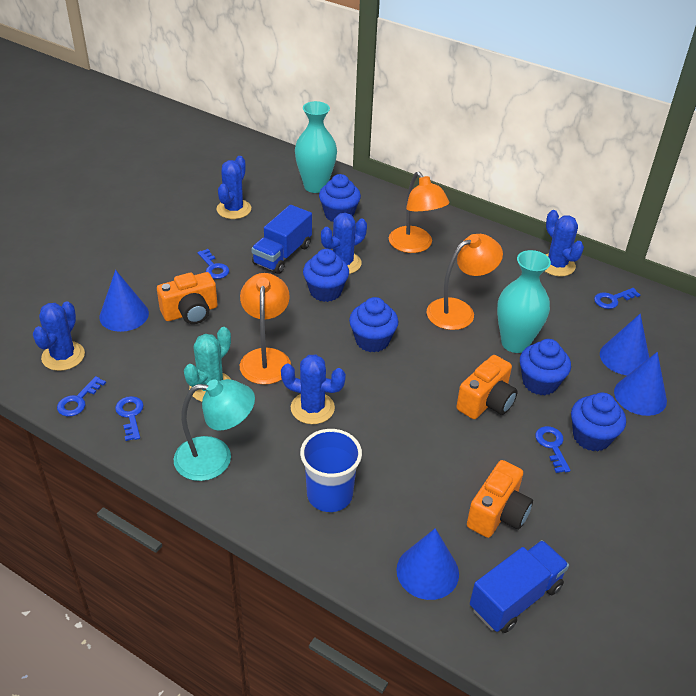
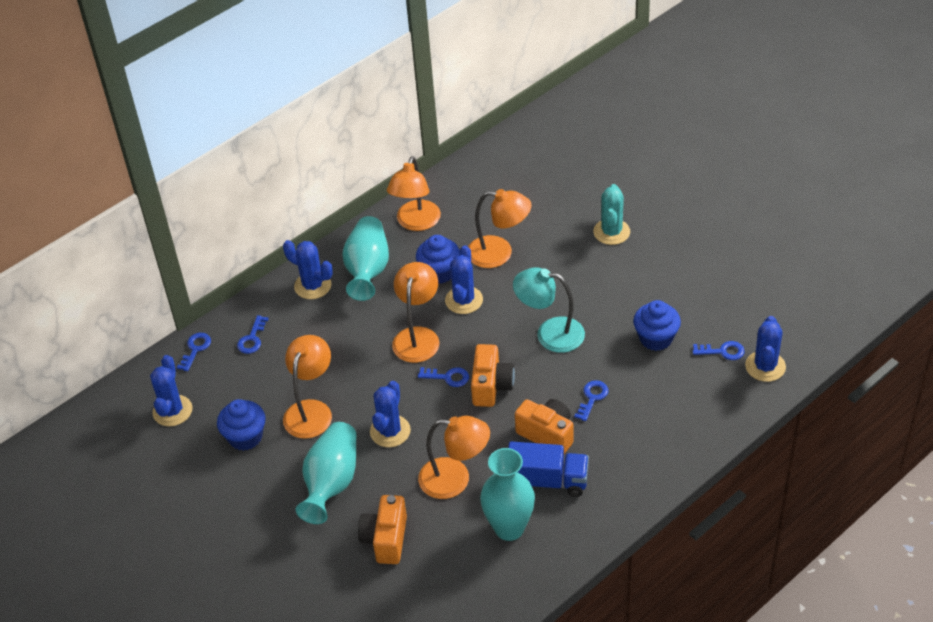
blue cone: [99,270,149,332] [396,528,459,600] [600,314,649,375] [614,352,667,416] = 4 -> none = 0
blue cup: [300,429,362,512] = 1 -> none = 0
blue cupcake: [303,249,349,302] [319,174,361,222] [349,297,398,353] [520,339,571,395] [571,392,626,451] = 5 -> [217,399,266,451] [416,235,460,284] [633,300,681,351] = 3
blue truck: [251,205,312,274] [470,540,569,633] = 2 -> [508,441,589,497] = 1
orange lamp: [240,273,291,385] [389,172,449,253] [427,234,503,330] = 3 -> [283,335,332,439] [387,156,441,231] [392,262,439,363] [418,416,490,499] [468,189,532,268] = 5
turquoise vase: [295,101,337,193] [497,250,551,353] = 2 -> [295,422,356,524] [342,216,389,301] [480,448,535,541] = 3

